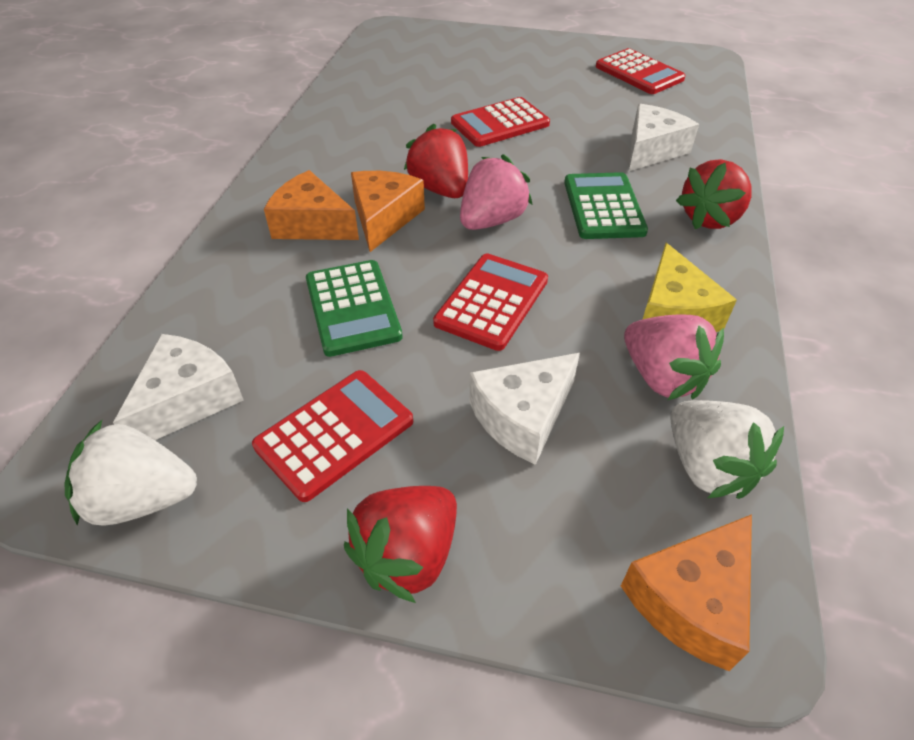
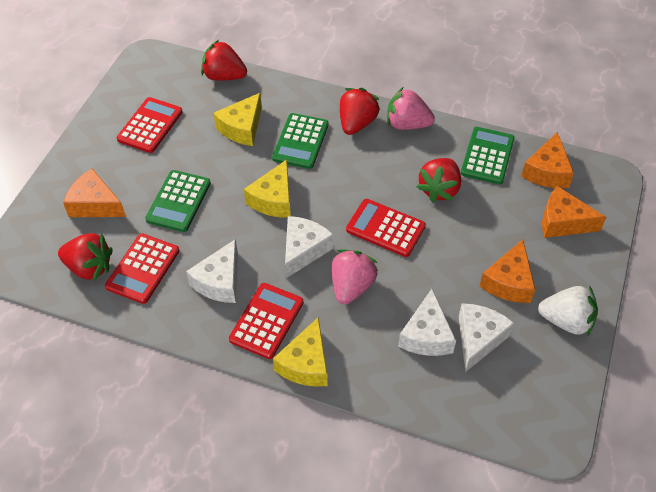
green calculator: [306,260,403,357] [564,172,648,239] = 2 -> [145,170,211,232] [272,113,329,169] [461,127,515,185] = 3
orange cheese: [264,170,359,240] [351,171,425,252] [621,514,752,671] = 3 -> [63,168,126,217] [480,239,535,303] [521,132,574,188] [542,186,606,238] = 4
red strawberry: [344,486,457,603] [404,124,468,198] [676,159,752,229] = 3 -> [58,233,113,281] [201,40,247,80] [340,88,380,135] [417,158,461,203] = 4
white cheese: [113,334,244,440] [469,353,580,465] [629,104,699,171] = 3 -> [186,239,238,303] [285,216,334,278] [398,289,456,356] [458,304,514,372] = 4
white strawberry: [65,420,197,526] [670,400,784,499] = 2 -> [538,285,598,336] = 1
yellow cheese: [642,243,737,332] = 1 -> [213,93,262,146] [244,160,291,218] [273,317,328,387] = 3

